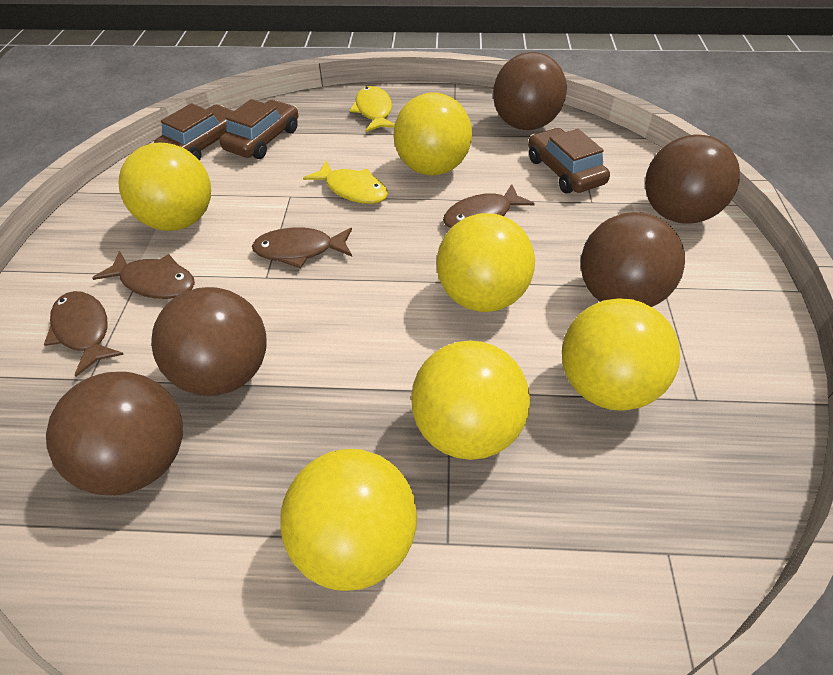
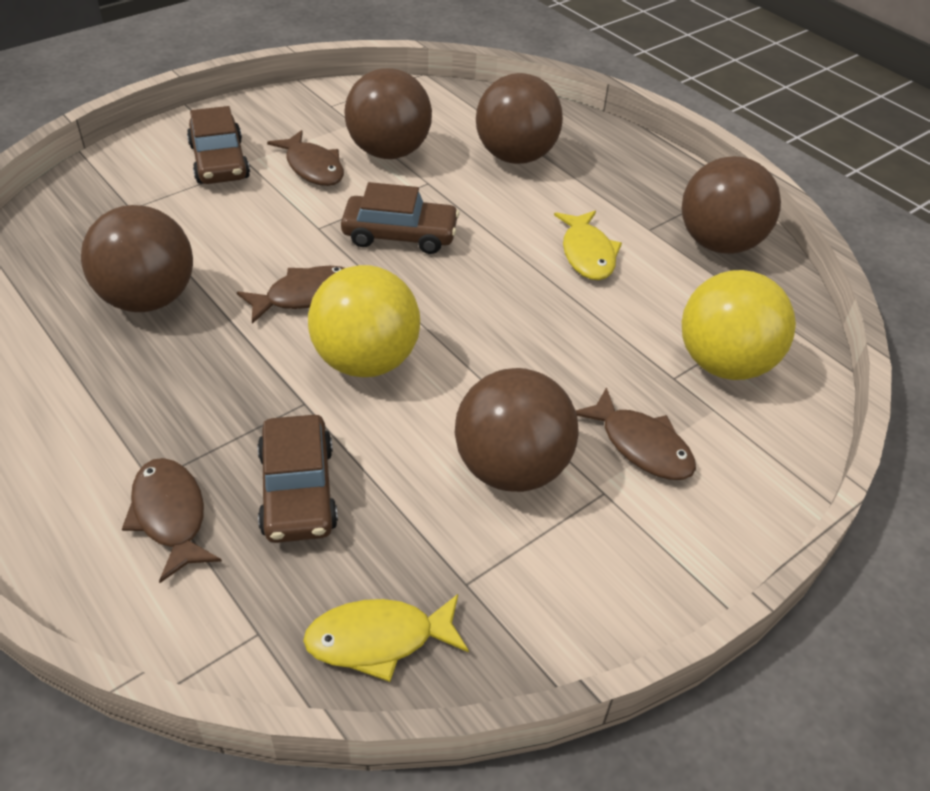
yellow ball: [119,143,211,231] [280,449,417,591] [394,93,472,175] [411,340,530,460] [437,213,535,312] [562,298,680,411] = 6 -> [308,265,420,377] [682,270,796,380] = 2

